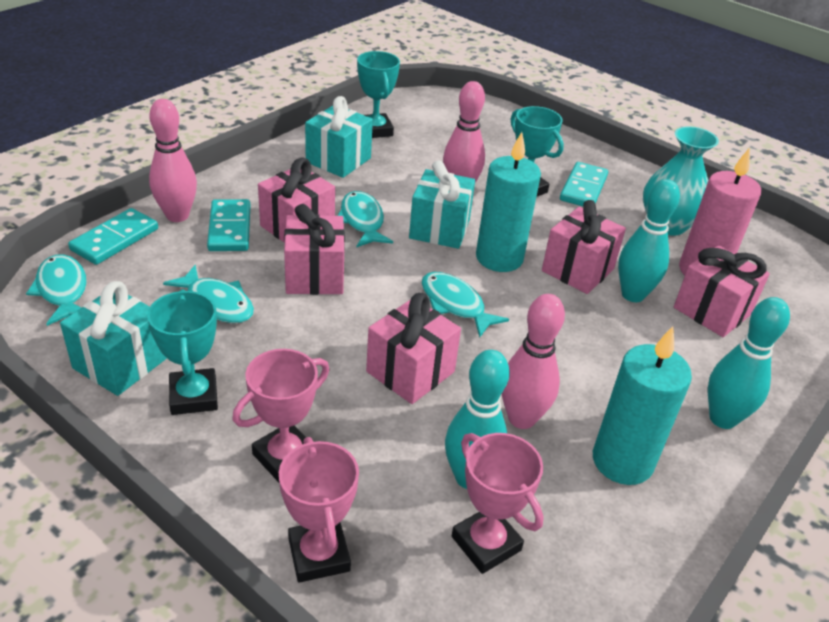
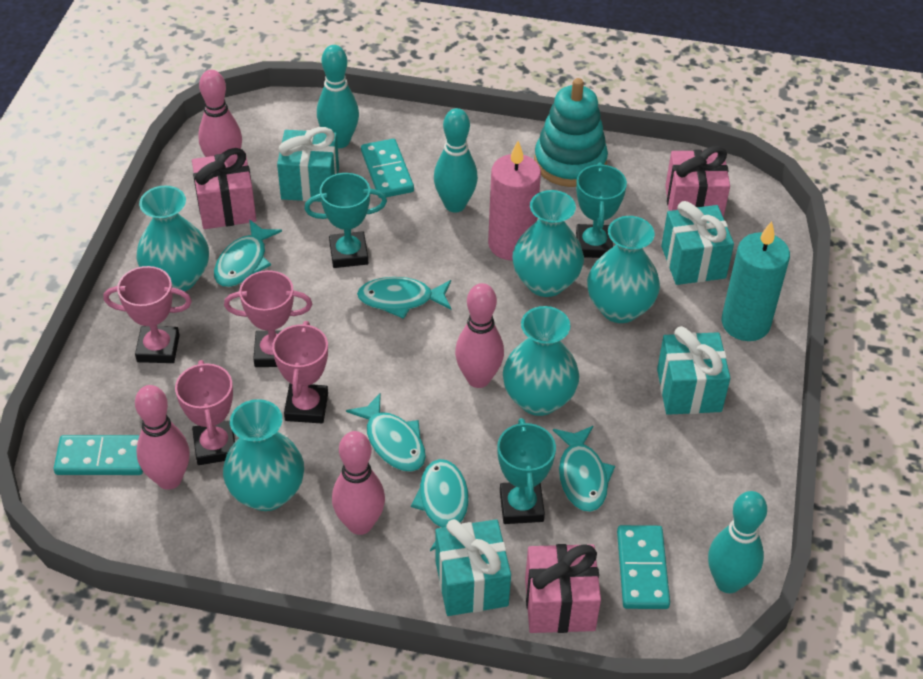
pink bowling pin: [149,99,197,222] [443,81,485,183] [502,294,565,429] = 3 -> [135,385,190,490] [198,70,242,157] [332,431,385,535] [455,283,504,388] = 4
pink gift: [258,157,335,243] [284,204,345,295] [366,293,461,404] [542,200,626,294] [674,245,770,337] = 5 -> [192,148,256,229] [525,544,601,633] [665,146,730,218] = 3
pink trophy: [232,349,329,482] [279,437,359,583] [452,433,544,574] = 3 -> [104,266,192,363] [175,360,235,465] [224,270,312,367] [272,321,328,423] = 4
turquoise candle: [476,132,541,272] [593,326,692,485] = 2 -> [722,221,790,341] = 1
turquoise fish: [26,254,87,326] [163,265,254,323] [338,191,393,247] [422,272,509,338] = 4 -> [214,219,282,287] [346,393,426,472] [357,277,451,319] [411,459,469,551] [553,426,615,512] = 5
turquoise gift: [60,281,167,396] [305,96,373,178] [409,160,475,249] = 3 -> [277,127,339,202] [435,519,511,616] [657,326,730,415] [661,201,734,285] = 4
turquoise stacking toy: none = 0 -> [534,78,608,187] = 1
turquoise vase: [643,126,719,236] = 1 -> [137,185,209,292] [223,399,304,511] [503,306,579,416] [512,190,584,297] [587,216,660,323] = 5

